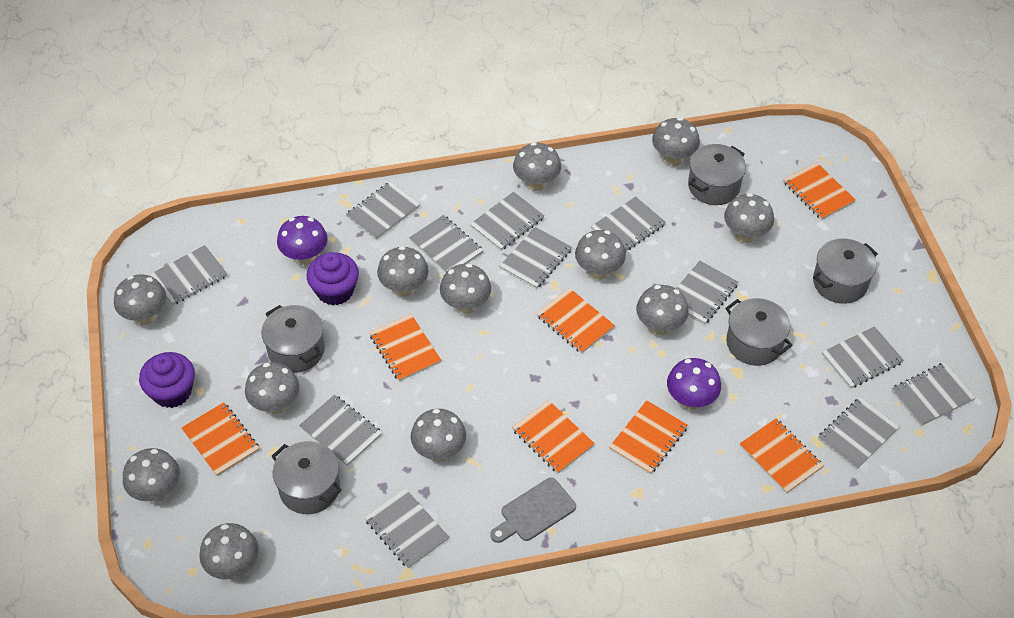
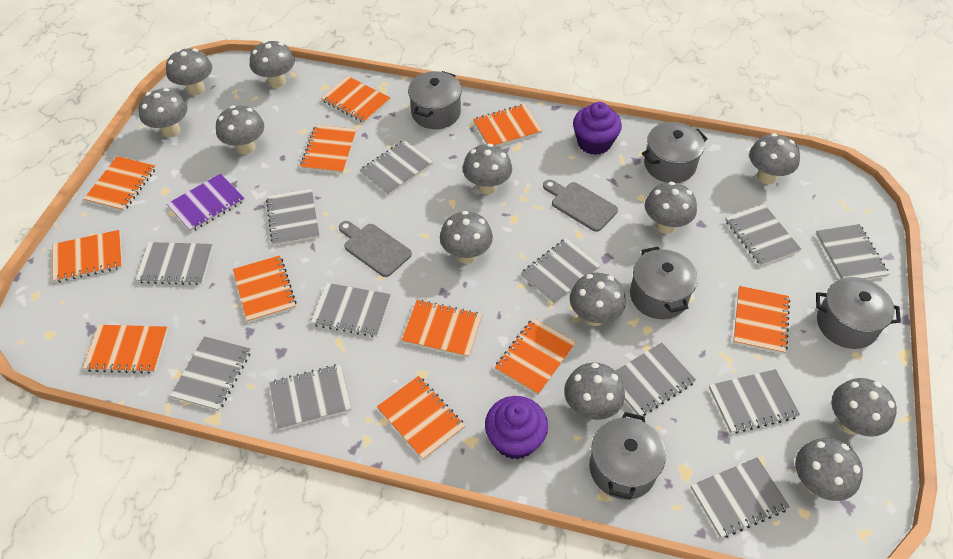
grey cutting board: [490,478,576,543] = 1 -> [339,221,412,277] [543,180,618,232] = 2
orange notebook: [181,402,259,476] [369,314,441,382] [512,400,595,474] [536,288,615,354] [609,400,688,474] [740,418,824,494] [783,162,856,220] = 7 -> [53,230,123,283] [83,325,168,374] [84,156,156,211] [233,255,296,323] [300,125,357,174] [321,76,390,123] [377,376,465,460] [402,300,482,358] [473,104,543,146] [495,318,576,395] [733,286,790,354] = 11
purple mushroom: [277,216,327,265] [667,358,721,410] = 2 -> none = 0
purple notebook: none = 0 -> [167,173,245,232] = 1

